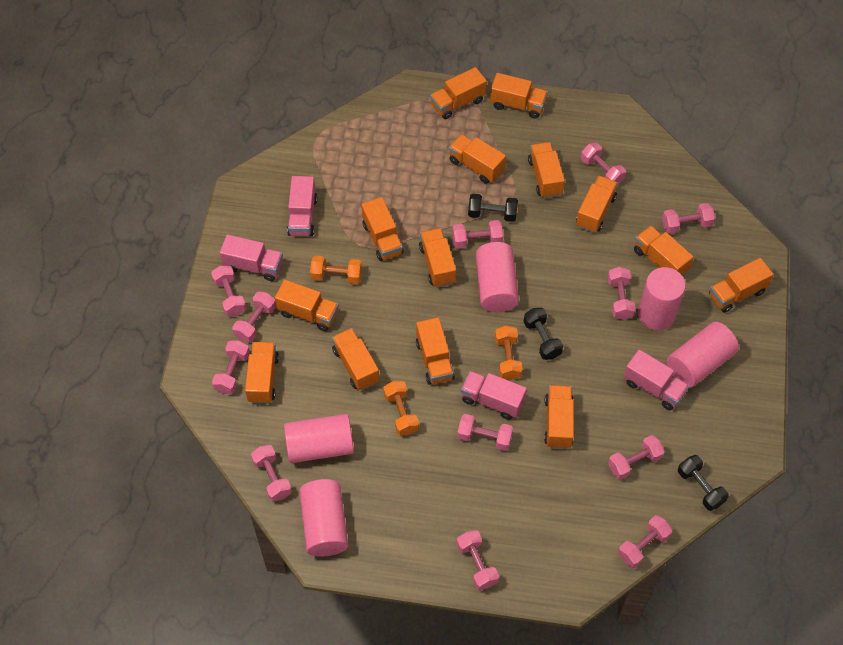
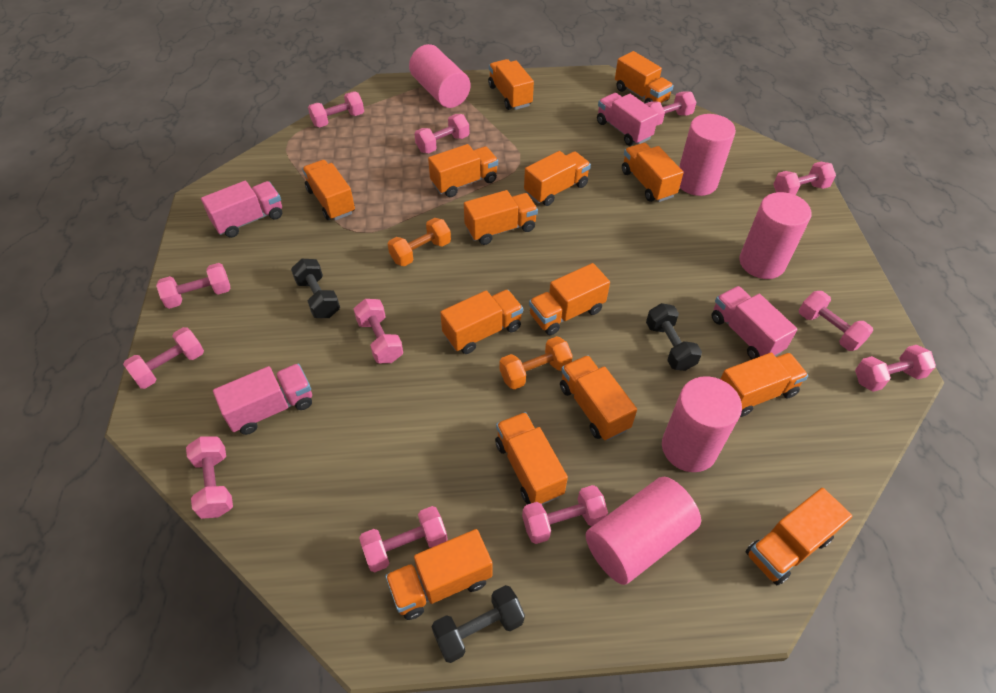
orange dumbbell: [310,256,362,284] [384,381,419,435] [495,325,523,380] = 3 -> [388,218,451,266] [500,336,573,390] = 2

